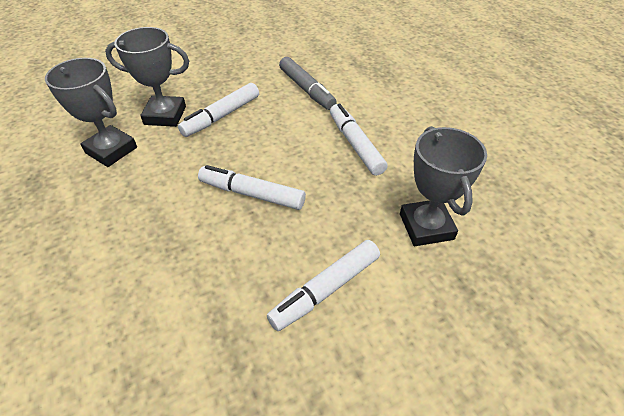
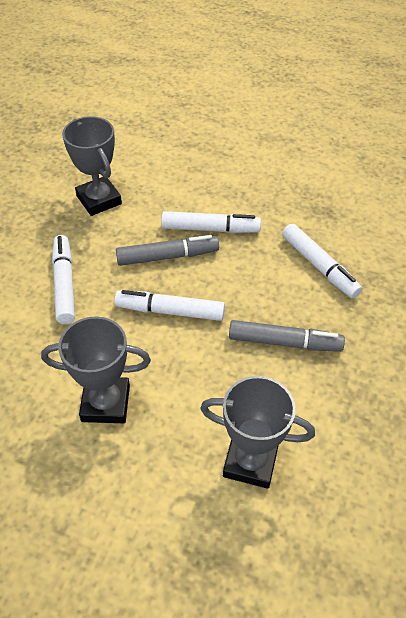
grey marker: [279,57,337,110] = 1 -> [116,235,219,266] [229,320,345,352] = 2

